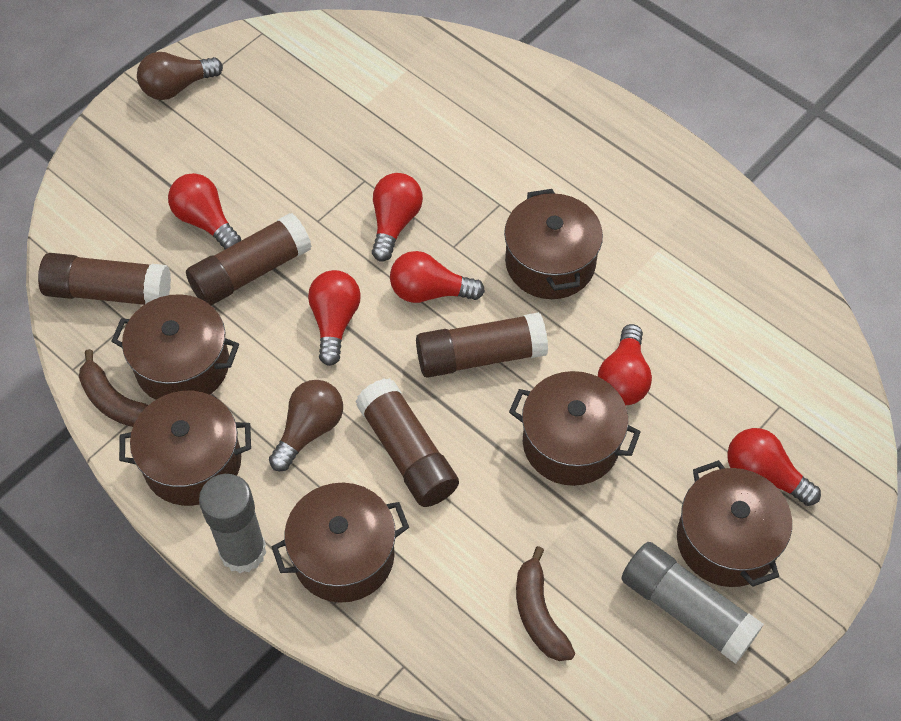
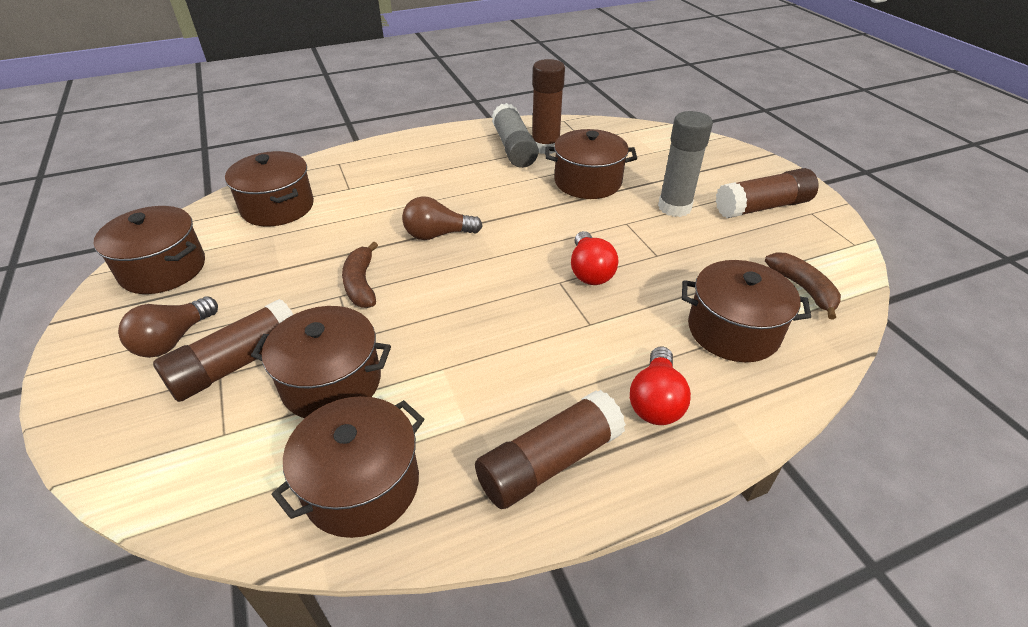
red light bulb: [168,173,241,250] [308,270,361,366] [372,173,423,261] [390,251,485,303] [598,324,652,405] [727,428,821,506] = 6 -> [571,231,618,285] [630,347,691,425] = 2

